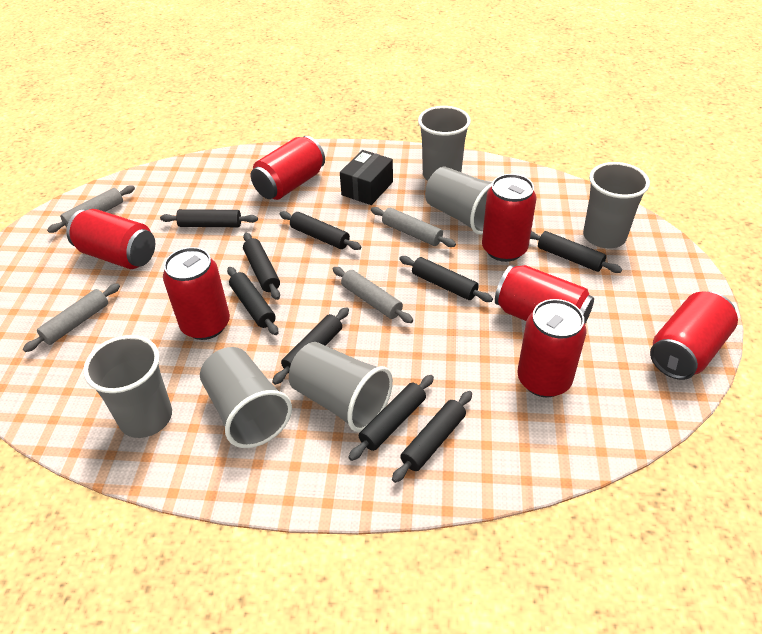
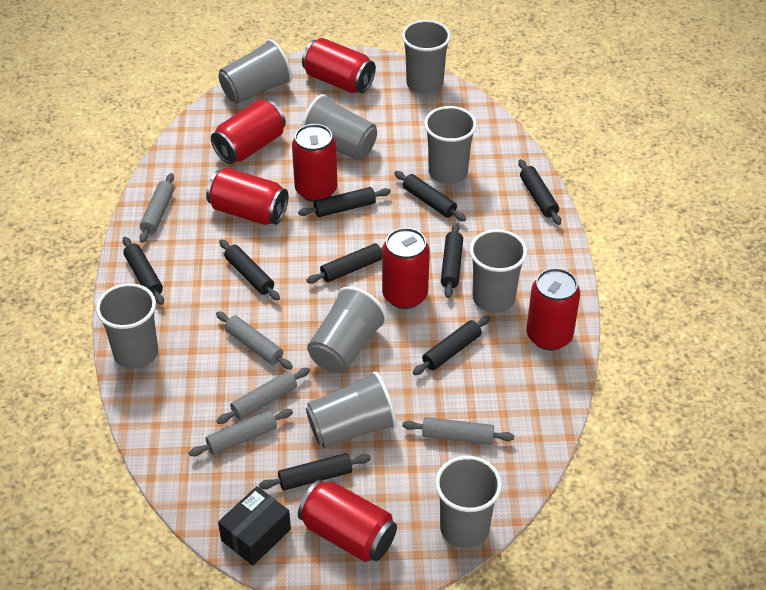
grey cup: [83,335,172,438] [200,347,292,448] [289,342,393,432] [418,106,471,181] [425,167,492,235] [583,162,650,248] = 6 -> [96,283,158,369] [218,39,292,104] [301,94,377,160] [306,371,397,448] [307,286,387,373] [402,20,451,94] [424,106,477,184] [435,456,502,548] [470,229,527,313] = 9
grey rolling pin: [23,283,120,352] [47,186,135,233] [333,267,413,323] [371,207,456,247] = 4 -> [139,173,174,243] [189,409,293,456] [216,311,293,370] [217,368,310,424] [402,417,514,445] = 5

